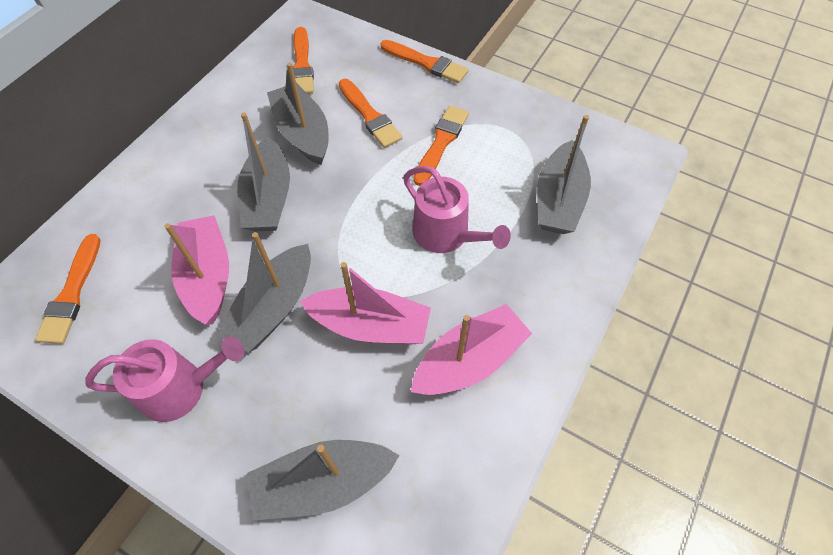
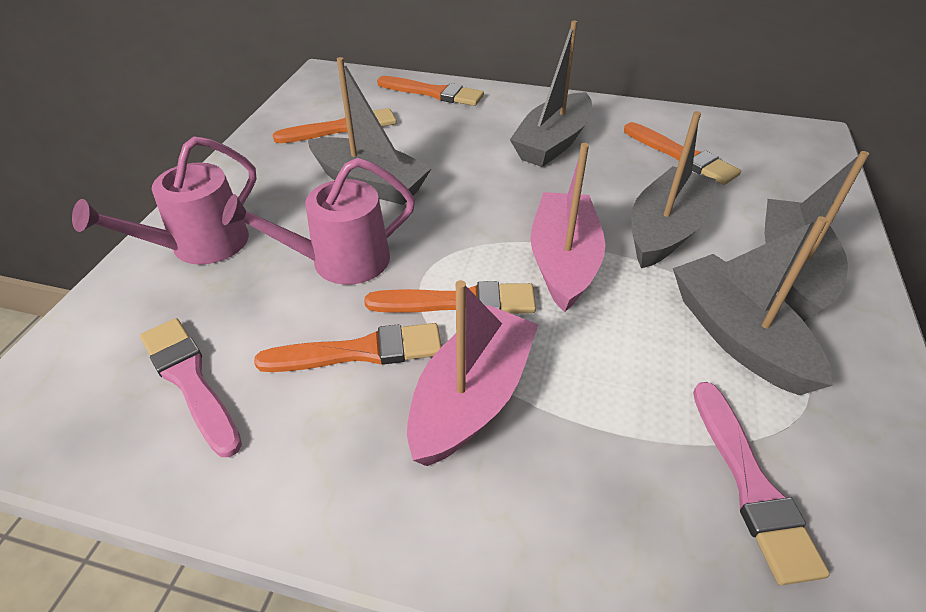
pink boat: [164,215,229,325] [300,262,431,344] [411,304,532,395] = 3 -> [407,280,539,466] [530,143,605,312] = 2
pink brush: none = 0 -> [140,318,242,457] [693,382,830,585] = 2

